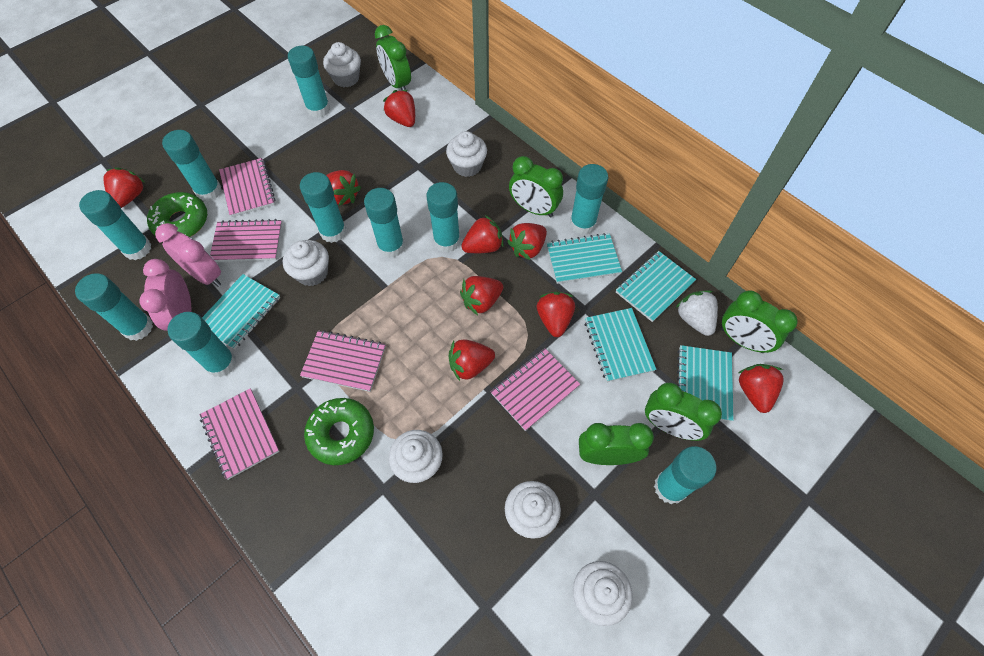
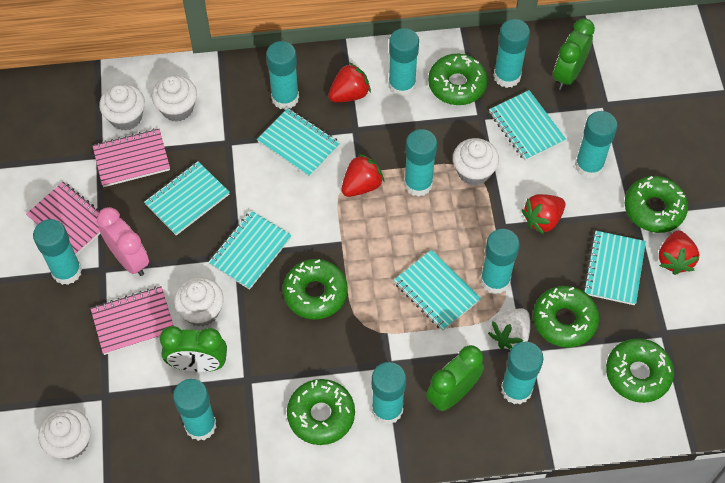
green clock: [375,25,411,90] [509,156,563,217] [579,423,654,465] [645,383,722,441] [721,290,797,353] = 5 -> [160,326,227,372] [426,345,484,411] [553,18,595,90] = 3
green donut: [147,192,207,237] [304,398,374,465] = 2 -> [283,259,348,320] [287,379,355,445] [428,54,488,105] [533,286,599,348] [606,338,674,403] [625,176,688,233] = 6
pink clock: [140,259,191,331] [155,223,221,287] = 2 -> [97,207,149,276] = 1
pink notebook: [199,388,280,480] [210,219,282,262] [219,158,276,217] [300,330,386,392] [490,348,580,431] = 5 -> [26,182,101,255] [90,286,174,355] [92,129,170,187] = 3
red strawberry: [103,167,145,208] [326,170,361,206] [383,90,415,127] [449,339,495,381] [460,276,503,315] [461,215,504,253] [507,223,547,260] [537,292,575,337] [738,364,784,413] = 9 -> [328,62,371,102] [342,154,384,197] [522,194,565,234] [659,231,699,275] = 4
turquoise notebook: [202,274,281,349] [547,233,622,284] [584,308,656,382] [616,251,696,322] [677,345,734,422] = 5 -> [144,161,230,235] [208,211,292,290] [257,108,340,177] [394,250,481,331] [489,90,566,161] [583,231,646,305] = 6
white cupcake: [283,240,329,286] [323,42,361,87] [389,430,443,483] [446,131,487,177] [505,481,561,539] [573,561,632,626] = 6 -> [38,408,91,460] [99,84,145,130] [152,75,197,122] [174,277,223,327] [453,138,499,185] = 5

